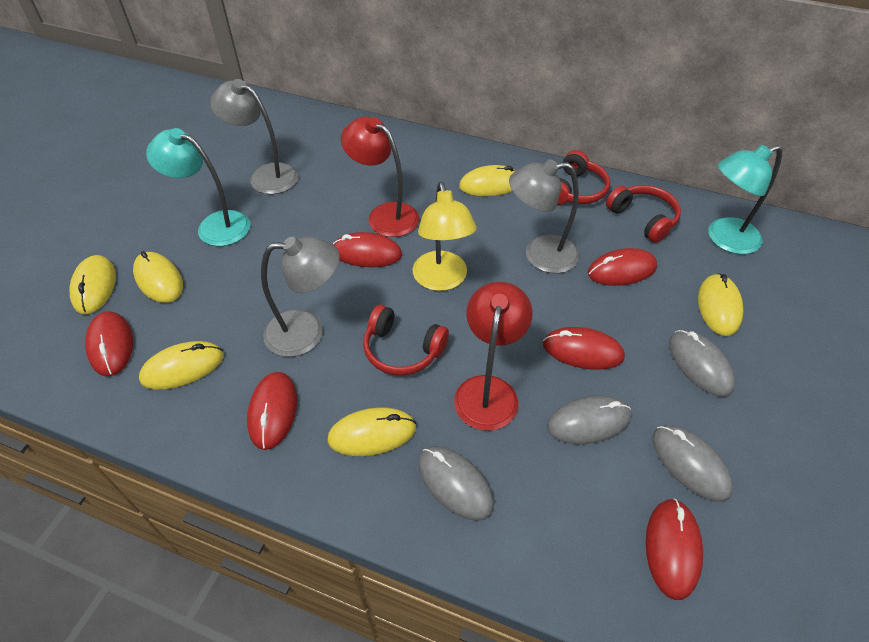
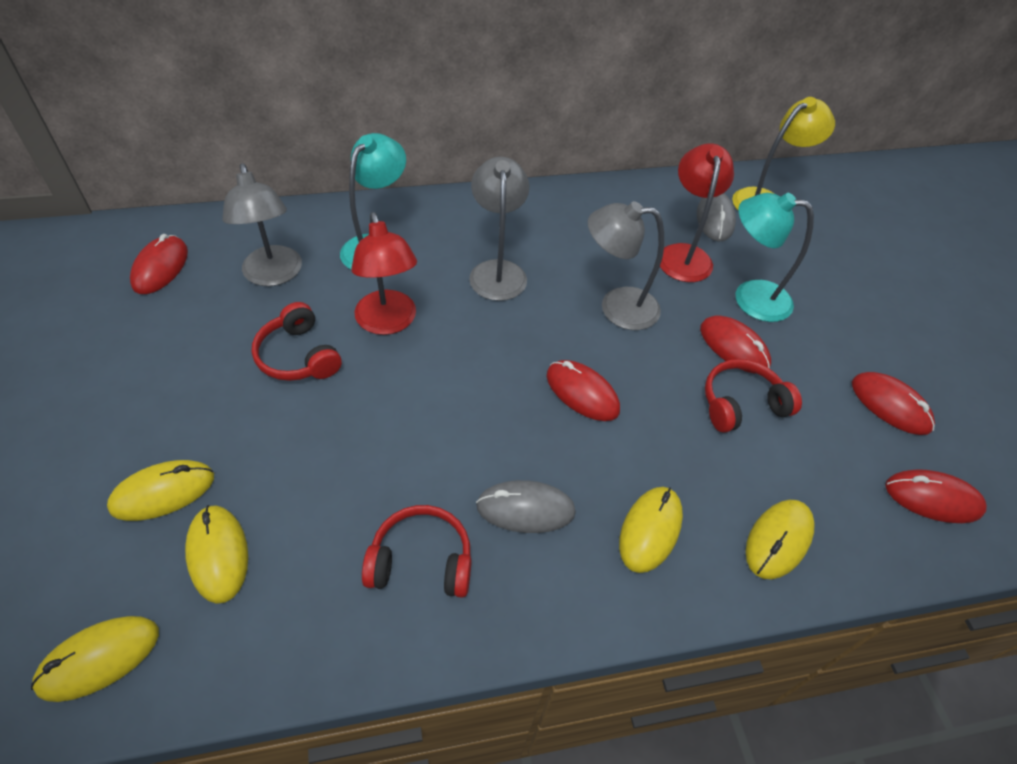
grey mouse: [418,446,494,521] [547,396,631,444] [652,425,733,502] [669,330,735,397] = 4 -> [476,480,576,533] [697,193,736,241] = 2
red mouse: [85,311,133,376] [247,372,297,450] [333,232,402,267] [543,327,625,370] [588,248,657,286] [646,498,703,600] = 6 -> [130,234,188,294] [546,360,620,421] [700,316,771,374] [852,372,935,435] [885,469,987,523] = 5
yellow mouse: [70,255,116,314] [133,251,183,303] [139,341,224,390] [327,407,416,456] [459,165,517,196] [698,274,743,336] = 6 -> [31,616,159,702] [107,460,214,521] [185,505,248,604] [619,487,683,573] [746,500,815,579] = 5

